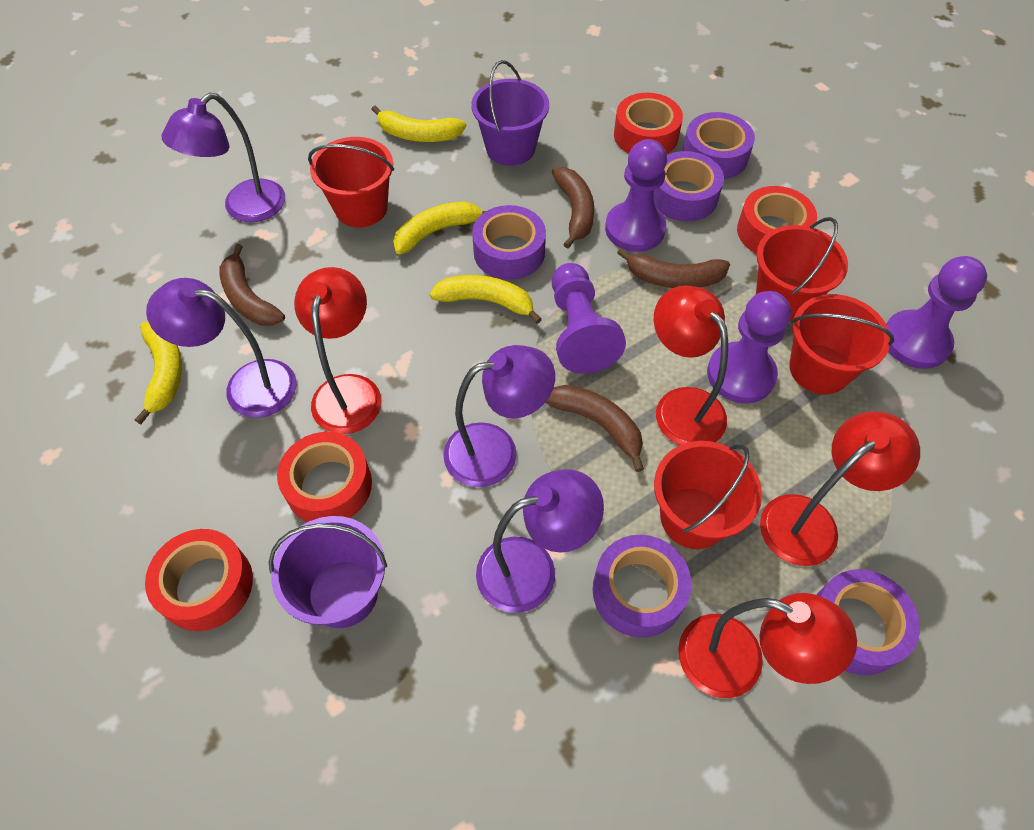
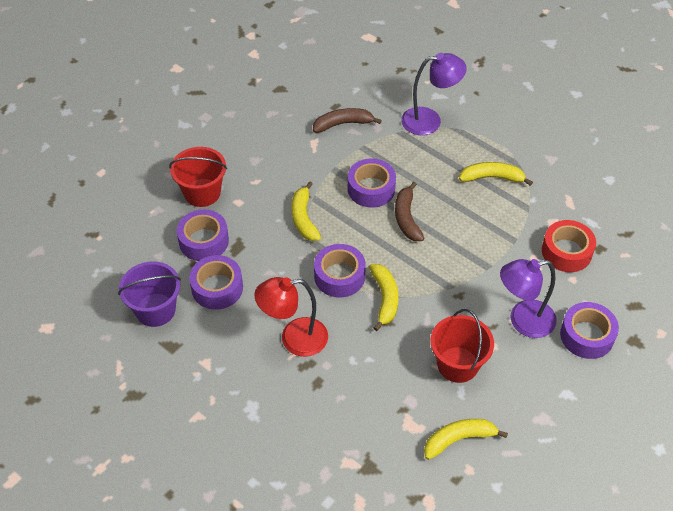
brown banana: [220,244,285,326] [545,385,644,472] [552,167,594,248] [617,248,730,288] = 4 -> [313,108,382,133] [395,182,424,241] = 2
purple bucket: [269,516,387,628] [471,60,549,166] = 2 -> [118,261,181,327] = 1
purple lamp: [146,278,297,418] [162,93,285,222] [443,345,555,487] [476,469,604,613] = 4 -> [401,53,467,135] [500,259,557,338] = 2
purple pawn: [552,263,626,374] [605,139,667,252] [707,291,791,404] [886,256,987,369] = 4 -> none = 0
red bucket: [308,137,394,227] [654,441,762,549] [756,217,848,321] [789,294,894,394] = 4 -> [169,147,227,207] [430,309,494,383] = 2
red lamp: [294,267,381,434] [654,286,728,445] [678,593,857,698] [760,411,920,566] = 4 -> [254,277,328,357] = 1
red tape: [145,529,253,631] [277,432,372,522] [614,93,683,154] [737,186,817,254] = 4 -> [542,220,596,272] = 1

